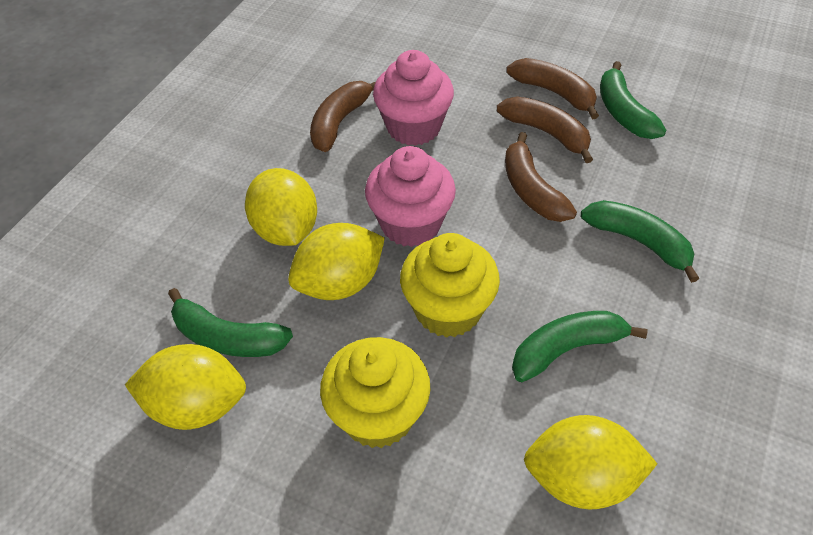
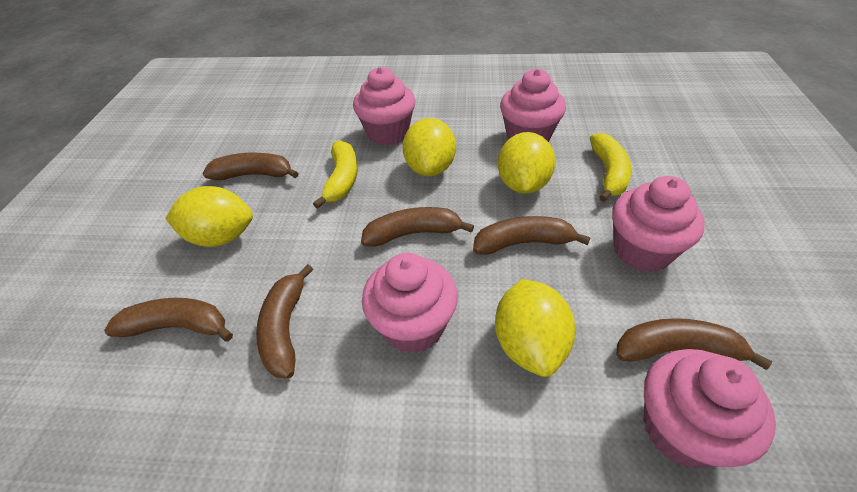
brown banana: [310,81,376,152] [497,96,593,163] [505,132,577,222] [506,58,599,120] = 4 -> [104,298,233,342] [202,153,299,180] [256,264,313,378] [361,207,474,247] [473,216,590,255] [617,318,772,370] = 6
green banana: [168,288,293,357] [512,311,648,382] [581,200,700,283] [600,61,666,139] = 4 -> none = 0
pink cupcake: [365,146,456,247] [373,50,454,146] = 2 -> [353,67,416,145] [362,253,458,353] [500,69,566,142] [612,176,705,272] [643,349,776,468] = 5
yellow banana: none = 0 -> [313,140,358,209] [590,133,632,202] = 2
yellow cupcake: [320,337,430,448] [400,233,500,338] = 2 -> none = 0

